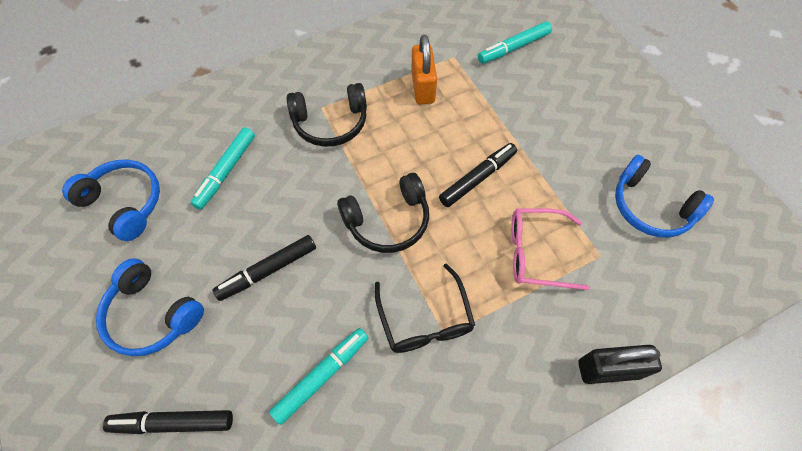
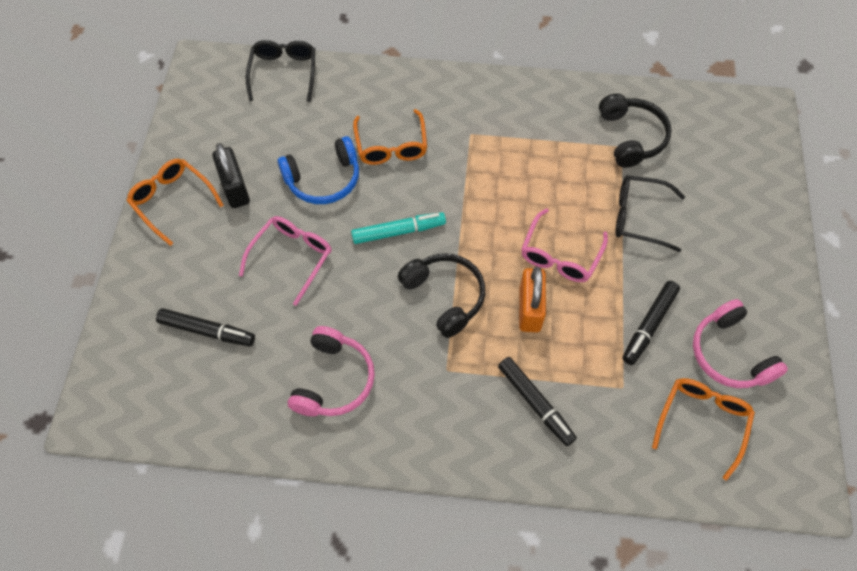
black glasses: [375,264,475,353] = 1 -> [246,40,315,102] [616,175,685,252] = 2
blue headphones: [62,160,160,241] [96,258,204,356] [615,155,714,238] = 3 -> [277,136,359,204] = 1
orange glasses: none = 0 -> [127,159,224,246] [353,109,427,165] [652,378,755,481] = 3
pink glasses: [511,208,590,290] = 1 -> [239,216,332,306] [521,208,608,282] = 2
pink headphones: none = 0 -> [288,326,375,416] [693,299,788,388] = 2
turquoise marker: [190,127,255,210] [269,328,368,425] [478,21,552,64] = 3 -> [351,212,446,244] = 1

